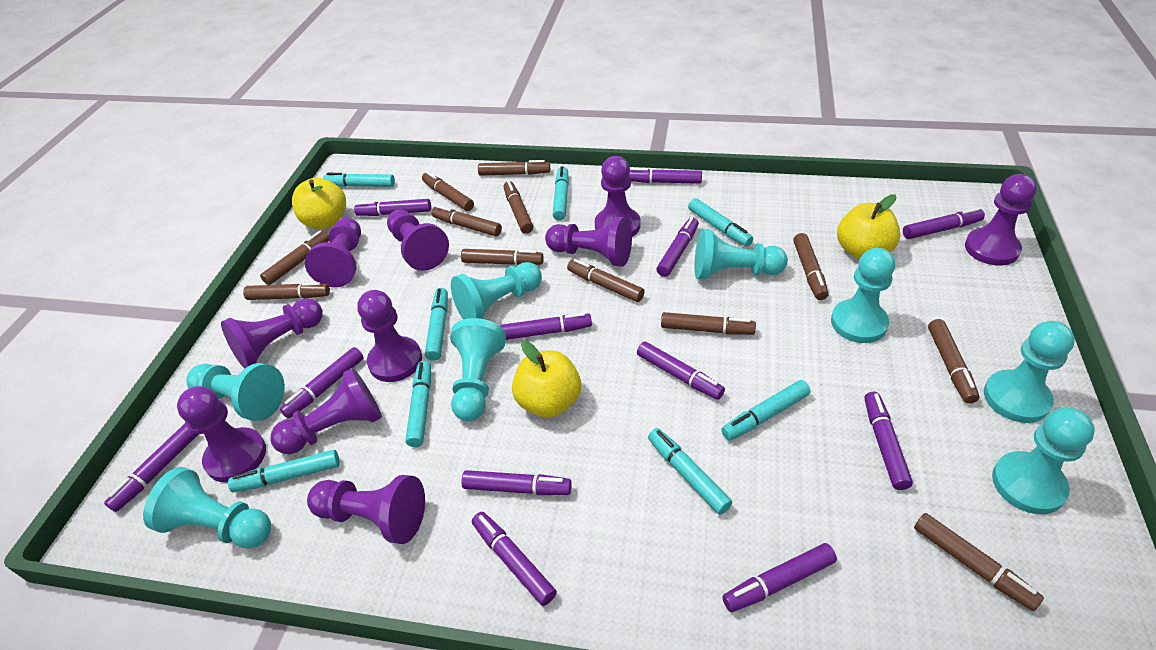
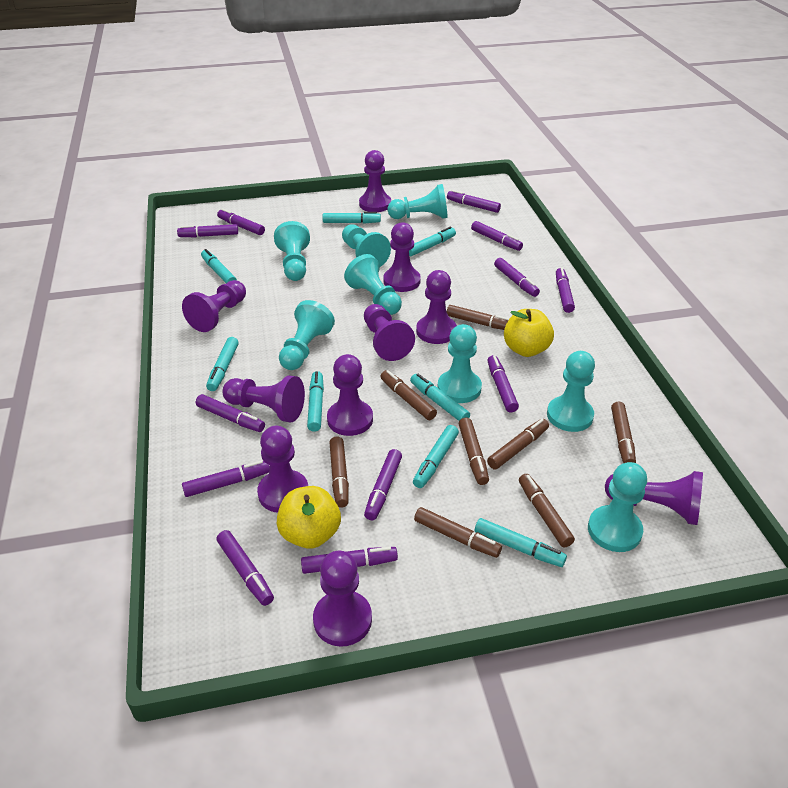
brown marker: [243,282,330,300] [260,230,329,285] [422,171,474,211] [432,205,502,236] [461,249,544,265] [478,160,550,176] [504,181,533,234] [567,259,645,302] [661,312,756,335] [793,233,829,300] [914,513,1044,611] [928,319,980,404] = 12 -> [329,436,349,508] [381,370,437,420] [414,507,502,558] [447,305,510,330] [459,417,489,485] [487,419,549,470] [519,474,575,547] [611,402,636,463] = 8
yellow apple: [292,178,346,229] [512,341,581,418] [837,195,900,259] = 3 -> [277,486,341,549] [504,309,554,357] = 2

